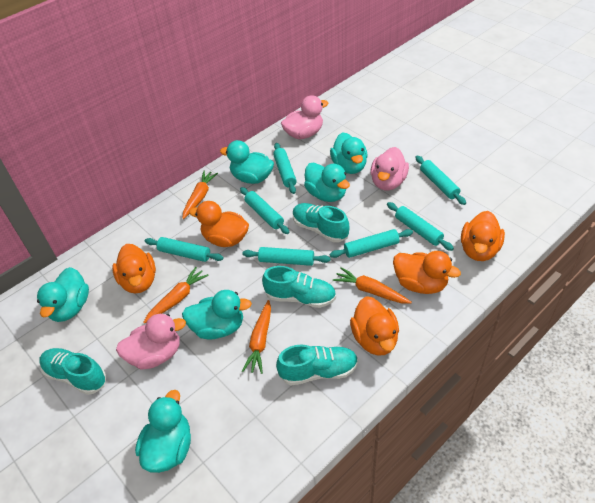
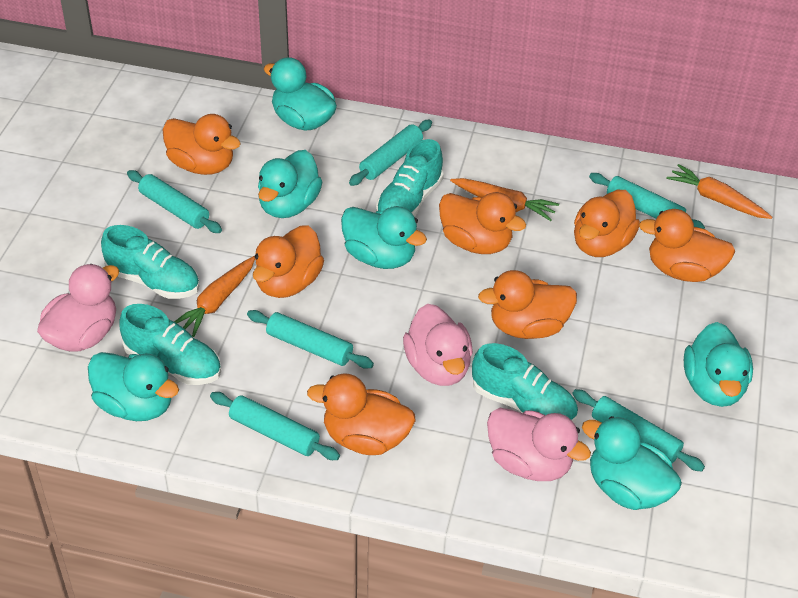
orange carrot: [143,267,209,324] [182,171,218,219] [242,300,271,374] [333,267,412,303] = 4 -> [174,256,255,337] [450,178,559,221] [666,164,772,219] = 3
orange duck: [112,244,156,294] [189,201,249,247] [350,296,399,356] [393,251,461,294] [461,211,505,261] = 5 -> [163,114,241,175] [253,226,324,298] [307,373,416,455] [439,192,526,254] [478,270,577,339] [574,190,640,257] [639,209,735,282] = 7
turquoise rolling pin: [145,237,223,262] [240,187,290,234] [242,247,331,266] [273,143,297,194] [330,229,413,258] [387,202,454,251] [415,156,466,205] = 7 -> [127,170,222,233] [210,392,340,460] [247,310,374,369] [349,120,432,186] [572,389,705,471] [589,173,705,229] = 6

